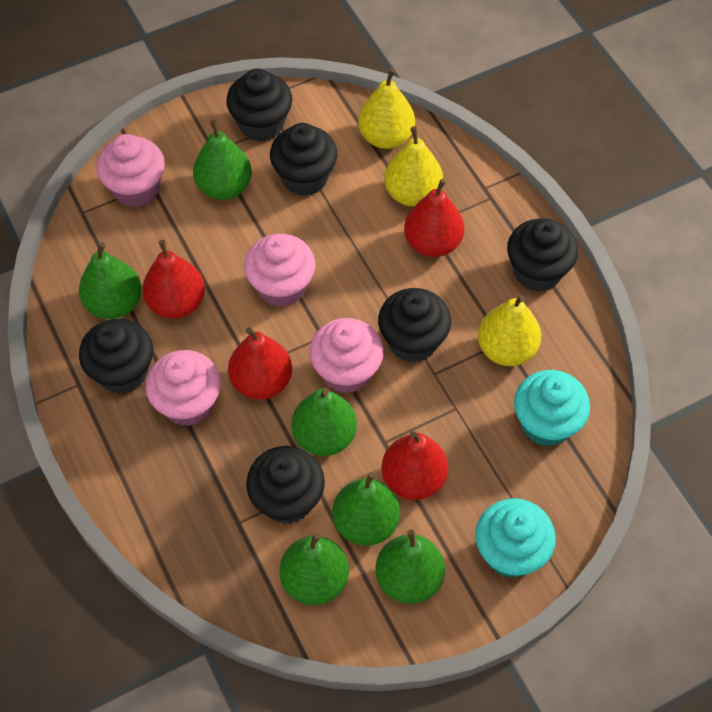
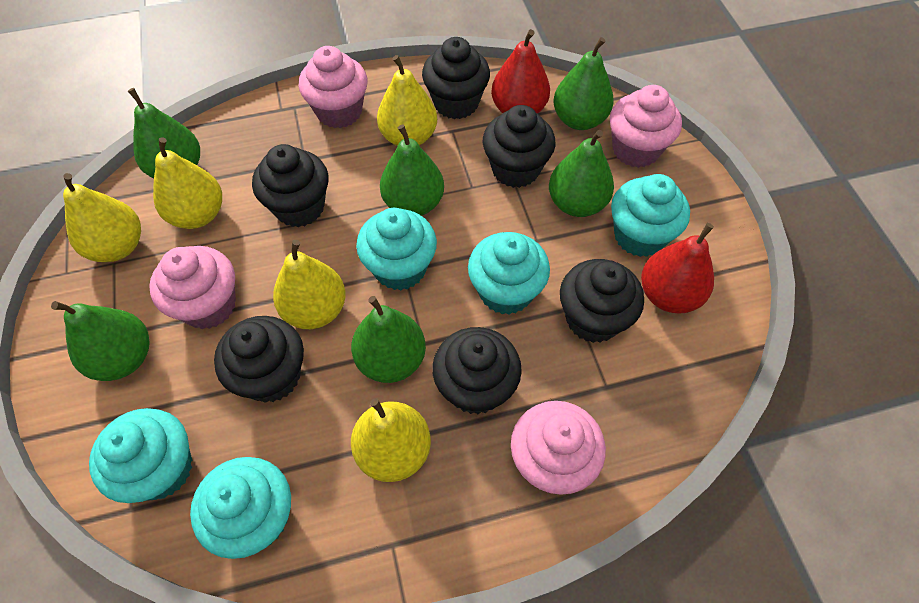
red pear: [142,240,205,319] [228,327,292,400] [382,431,448,500] [404,179,464,257] = 4 -> [491,29,550,114] [641,223,714,314] = 2
turquoise cupcake: [475,498,556,578] [514,370,590,446] = 2 -> [89,408,192,503] [190,457,291,559] [356,208,437,290] [468,232,550,315] [611,174,690,257] = 5
yellow pear: [358,69,415,149] [384,126,443,207] [478,295,541,366] = 3 -> [63,173,141,262] [153,137,222,229] [273,240,346,329] [351,398,431,482] [377,55,437,146] = 5

